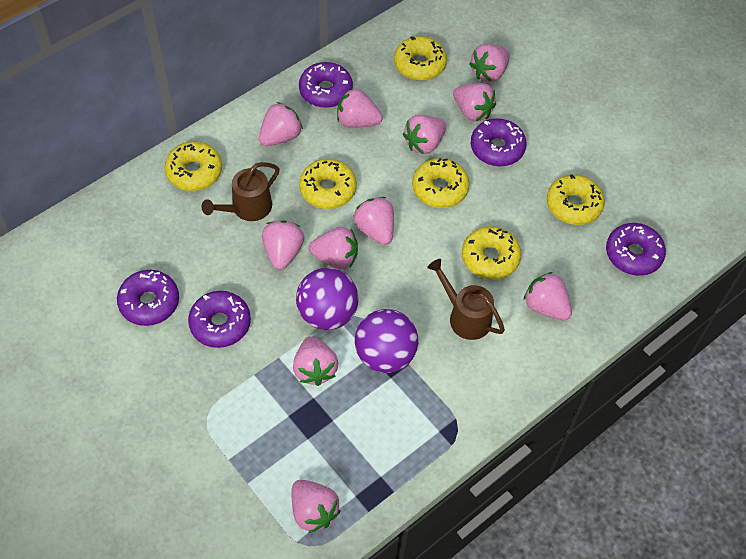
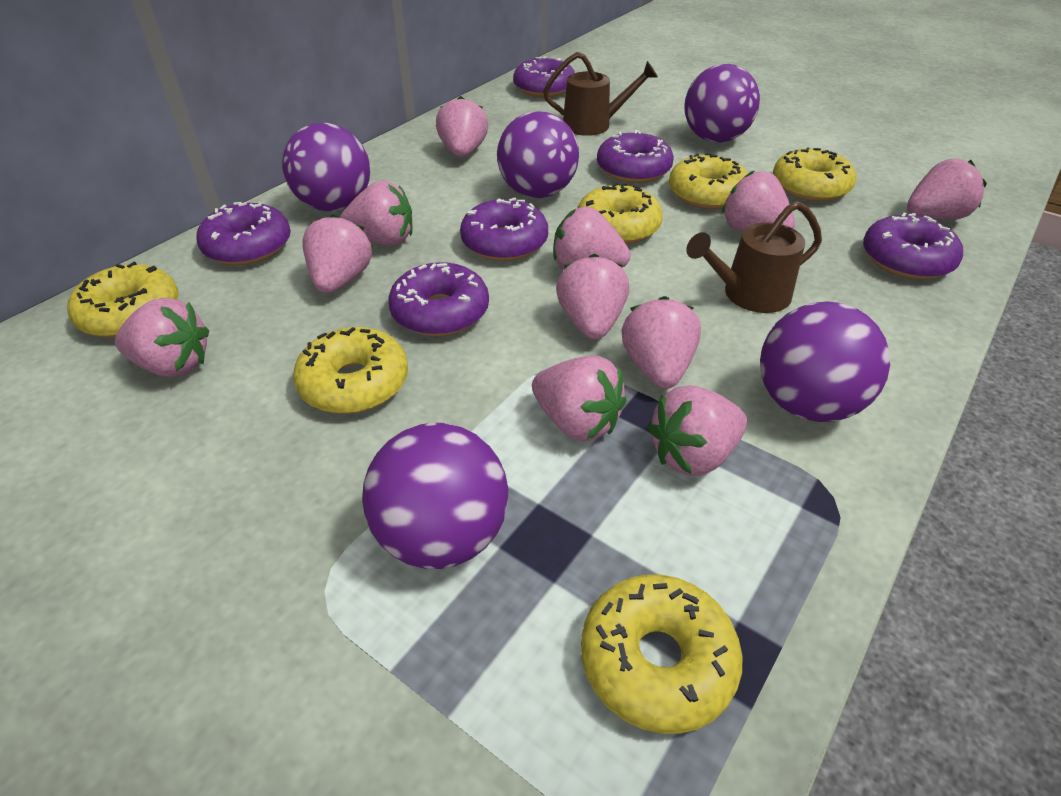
purple ball: [296,268,359,330] [355,309,418,373] = 2 -> [282,123,370,211] [362,423,508,569] [497,111,579,198] [684,64,760,143] [760,301,890,422] = 5
purple donut: [117,270,179,326] [188,291,251,348] [299,62,353,108] [471,118,527,167] [606,223,666,276] = 5 -> [196,202,291,265] [388,262,489,336] [460,198,548,261] [513,56,575,97] [597,130,674,183] [863,213,963,280] = 6

